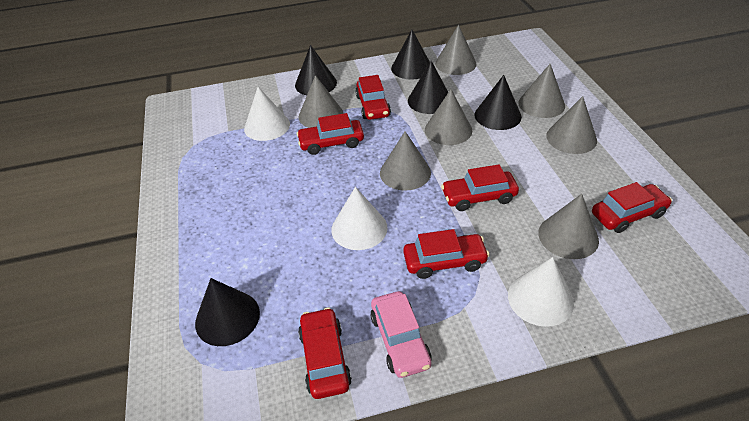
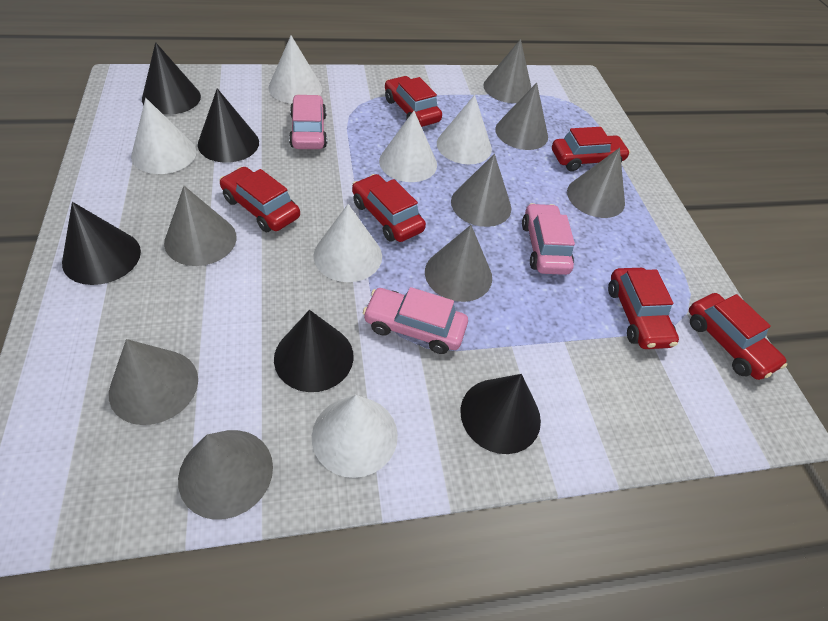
grey cone: [299,75,344,128] [380,131,431,191] [425,89,472,145] [435,25,477,75] [518,64,565,118] [538,194,599,259] [546,96,597,154] = 7 -> [109,339,198,425] [164,186,237,266] [178,430,273,520] [425,225,492,302] [451,154,511,227] [484,39,531,103] [495,83,548,150] [567,148,625,218] = 8
pink car: [370,291,432,378] = 1 -> [289,94,327,149] [363,287,468,354] [522,203,575,275] = 3
white cone: [244,87,290,141] [331,187,388,250] [508,257,574,327] = 3 -> [131,98,196,174] [268,35,322,104] [312,395,398,478] [313,204,382,282] [379,111,437,182] [437,95,492,164] = 6

